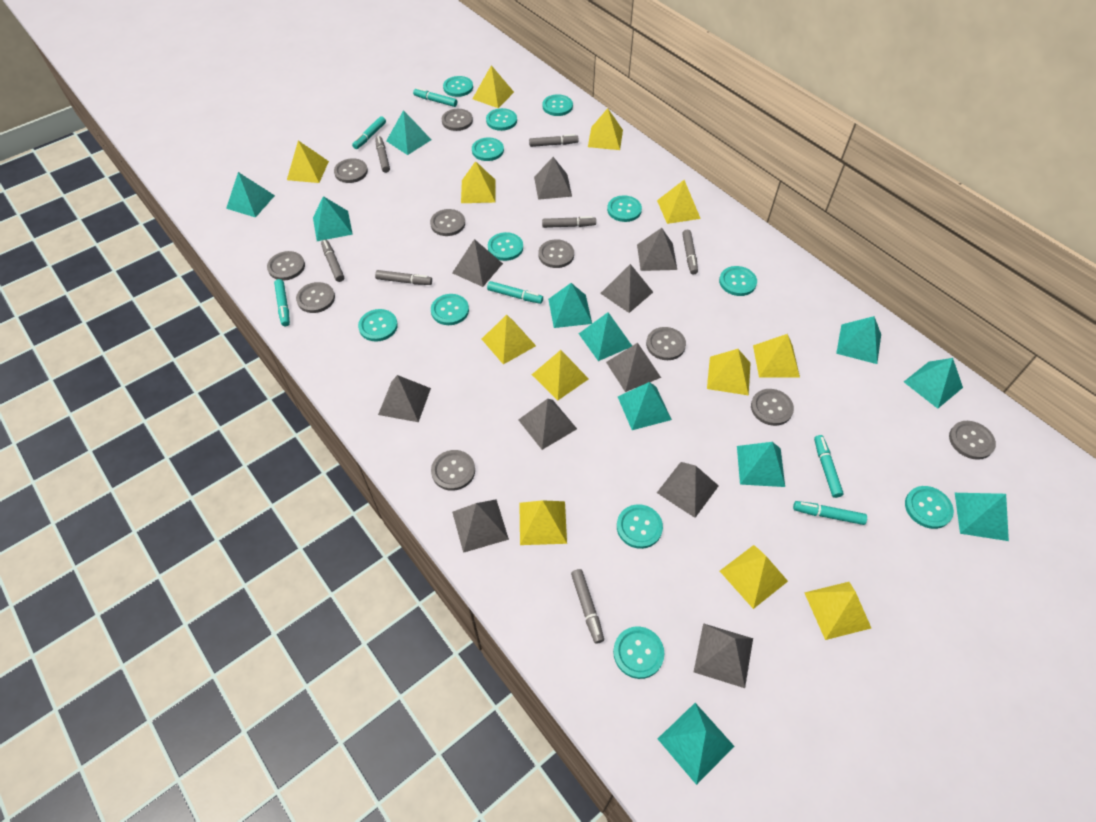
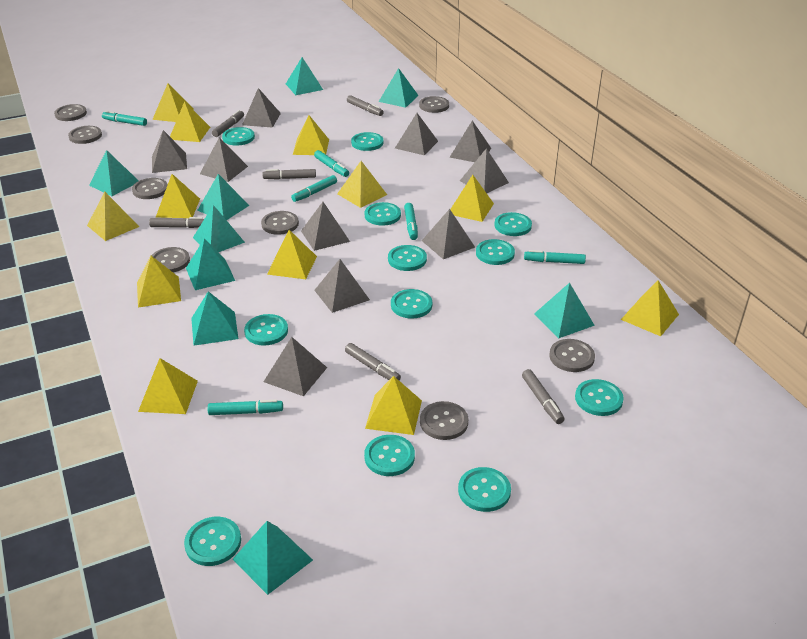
grey button: [267,251,305,280] [296,282,335,313] [334,158,368,183] [430,209,465,236] [431,450,475,491] [441,109,473,131] [538,239,574,268] [646,327,686,360] [751,389,794,426] [949,421,996,460] = 10 -> [54,104,87,121] [68,126,102,144] [132,178,168,199] [151,247,190,273] [261,211,299,235] [419,96,449,113] [420,401,468,440] [549,339,595,372] = 8
grey marker: [321,240,344,282] [375,136,390,173] [375,270,432,285] [529,134,579,147] [542,216,596,228] [571,569,604,644] [682,230,698,275] = 7 -> [149,217,204,228] [212,110,244,137] [262,169,316,180] [345,343,401,381] [347,95,384,116] [522,369,565,424] = 6
turquoise pyramid: [226,172,275,218] [313,196,353,241] [386,110,431,155] [548,283,592,328] [579,312,632,361] [618,382,672,430] [658,703,735,785] [737,442,785,487] [836,316,881,364] [904,358,963,409] [955,493,1009,541] = 11 -> [89,150,139,196] [186,238,235,290] [191,291,238,346] [193,205,245,252] [197,174,249,220] [232,521,313,595] [286,57,323,95] [379,68,419,108] [534,283,595,338] = 9

